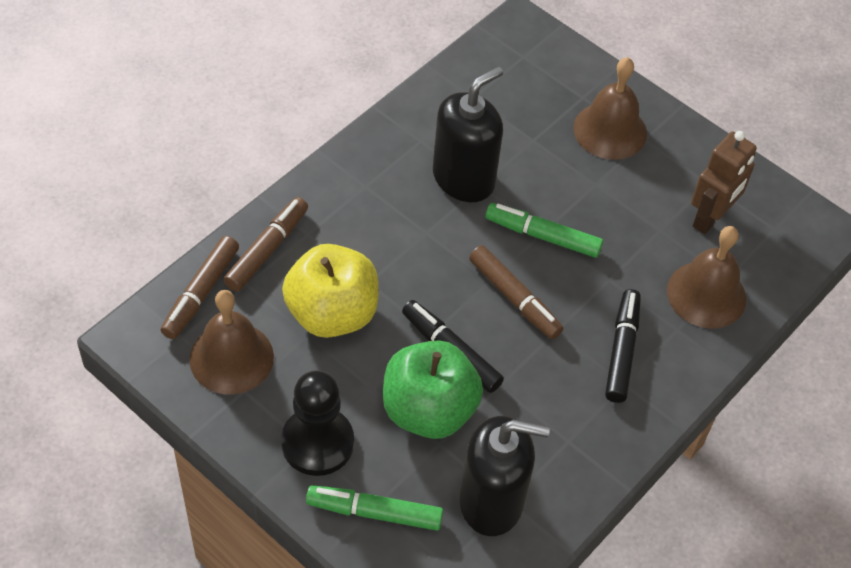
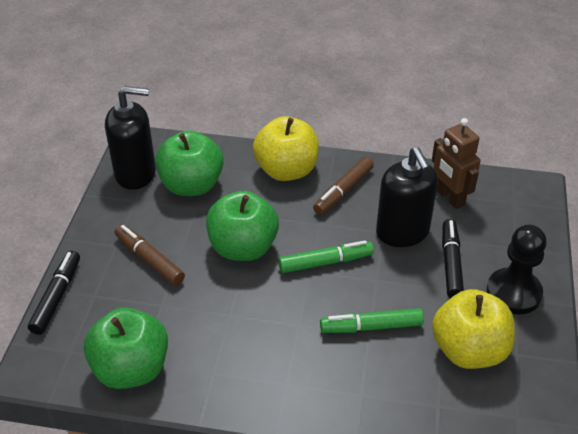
brown bell: [189,290,274,395] [573,57,647,160] [667,226,746,328] = 3 -> none = 0
brown marker: [161,236,239,339] [223,197,308,292] [469,245,563,339] = 3 -> [115,224,185,286] [313,157,374,215] = 2
green apple: [383,340,483,439] = 1 -> [84,307,168,389] [155,131,224,196] [206,191,279,261] = 3
yellow apple: [282,244,379,338] = 1 -> [253,116,319,181] [432,289,515,369] = 2

